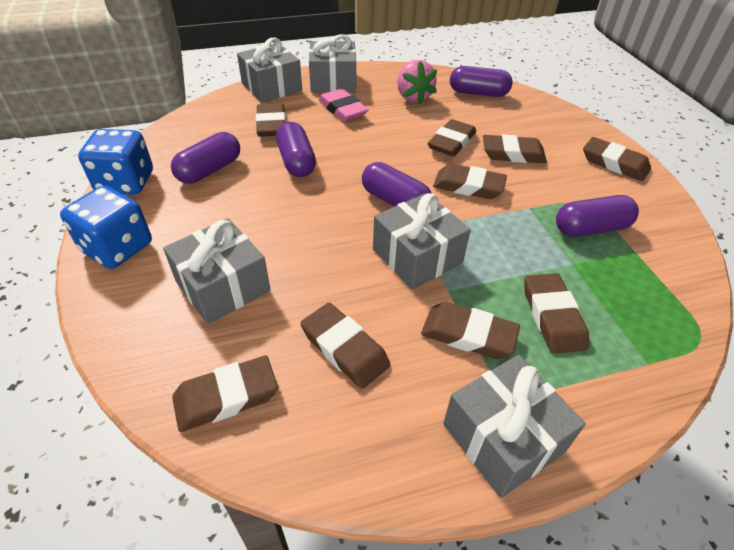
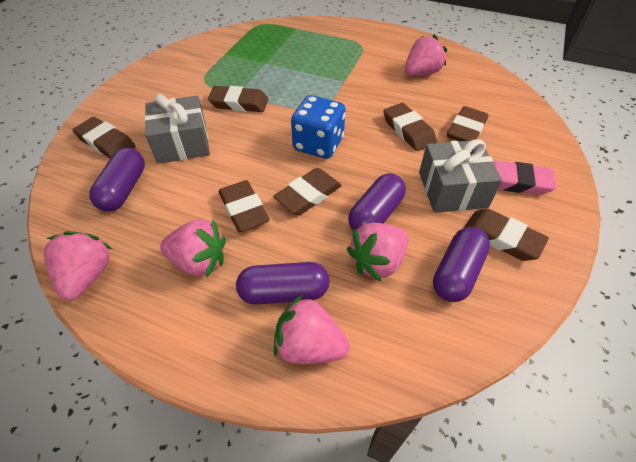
blue dice: [60,186,152,269] [78,129,153,195] = 2 -> [291,95,346,159] = 1
brown eraser: [172,355,278,432] [256,103,286,137] [300,303,391,389] [421,302,520,359] [428,119,476,156] [433,164,507,199] [483,134,547,163] [524,273,589,354] [583,137,651,181] = 9 -> [73,117,136,158] [208,86,268,112] [219,180,270,232] [273,168,342,215] [383,103,437,151] [447,106,489,141] [464,208,549,261] = 7
grey gift: [163,218,270,324] [237,37,302,103] [309,34,356,93] [373,193,471,290] [443,355,586,498] = 5 -> [145,94,210,164] [419,139,502,213] = 2
pink strawberry: [397,60,437,105] = 1 -> [44,231,112,301] [160,220,226,278] [274,294,350,364] [347,223,408,282] [405,34,447,76] = 5
purple capsule: [171,132,240,184] [276,122,316,177] [362,162,432,207] [450,66,513,97] [556,195,639,237] = 5 -> [89,148,145,212] [236,262,329,305] [348,173,406,230] [433,227,490,302] = 4

